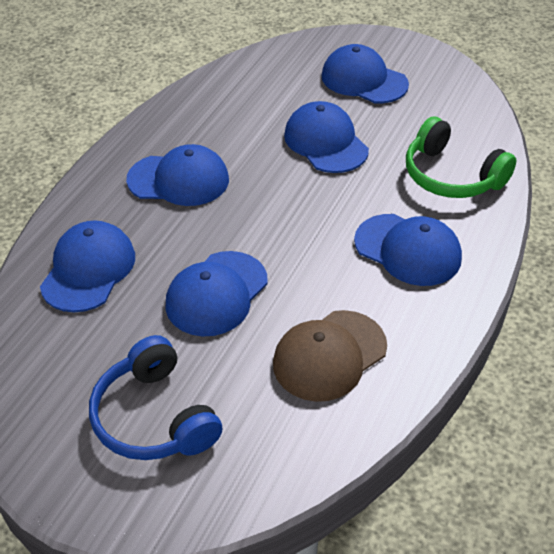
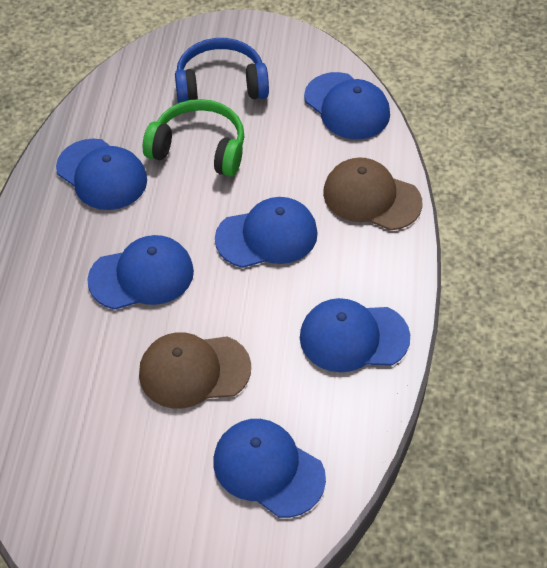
brown cap: [273,310,387,402] = 1 -> [139,332,251,409] [323,157,422,231] = 2

